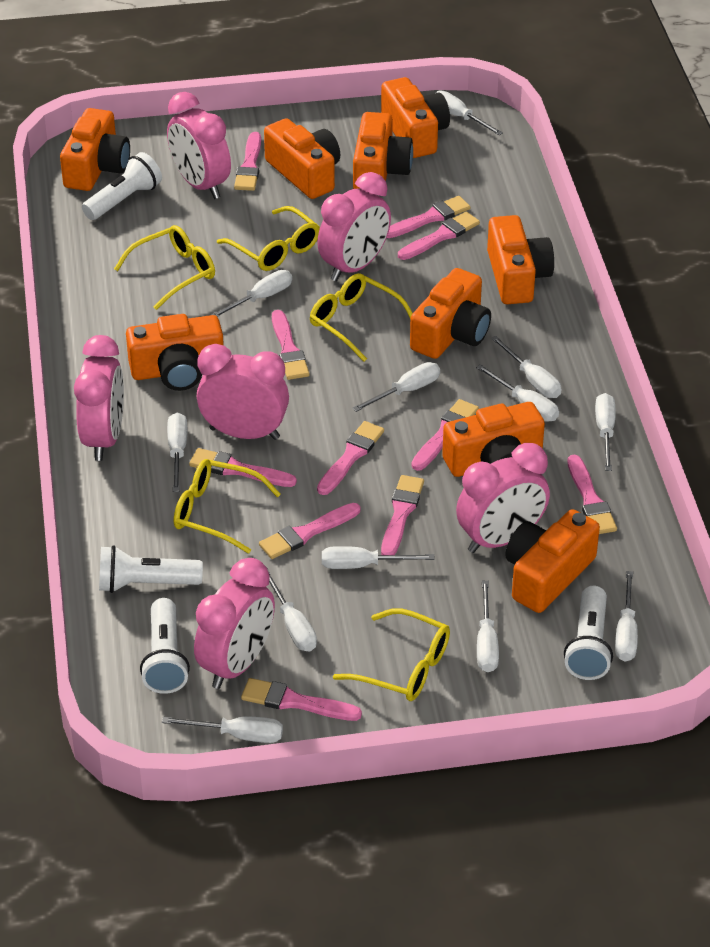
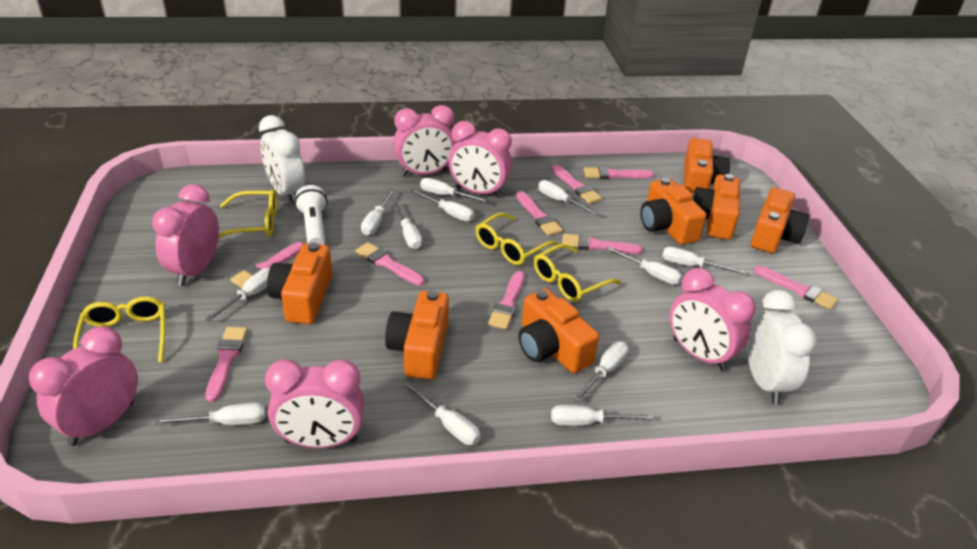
orange camera: [60,108,130,191] [126,314,224,391] [264,118,340,199] [353,112,413,189] [381,77,450,158] [410,268,491,359] [442,402,545,477] [487,215,554,304] [505,509,600,613] = 9 -> [267,243,332,324] [385,290,449,380] [519,288,599,373] [640,178,706,245] [684,138,730,195] [692,174,740,240] [751,187,810,253] = 7
pink brush: [189,448,297,487] [234,132,261,191] [241,678,362,721] [259,503,360,559] [272,310,309,380] [317,421,384,495] [381,475,424,555] [387,196,470,238] [398,211,480,260] [412,399,479,471] [568,455,617,534] = 11 -> [205,327,247,402] [230,242,303,288] [355,242,424,285] [488,271,524,330] [516,191,563,236] [552,164,602,204] [562,234,643,254] [584,167,654,179] [754,266,838,310] = 9
white clock: none = 0 -> [259,115,305,204] [747,290,817,404] = 2
white flashlight: [82,152,162,220] [99,545,203,593] [140,598,190,694] [564,586,613,680] = 4 -> [295,185,328,245] = 1
yellow glasses: [114,225,215,310] [174,459,281,554] [217,206,320,271] [310,273,413,361] [333,608,450,701] = 5 -> [73,296,165,362] [218,189,277,239] [475,213,559,265] [534,244,621,302] = 4

